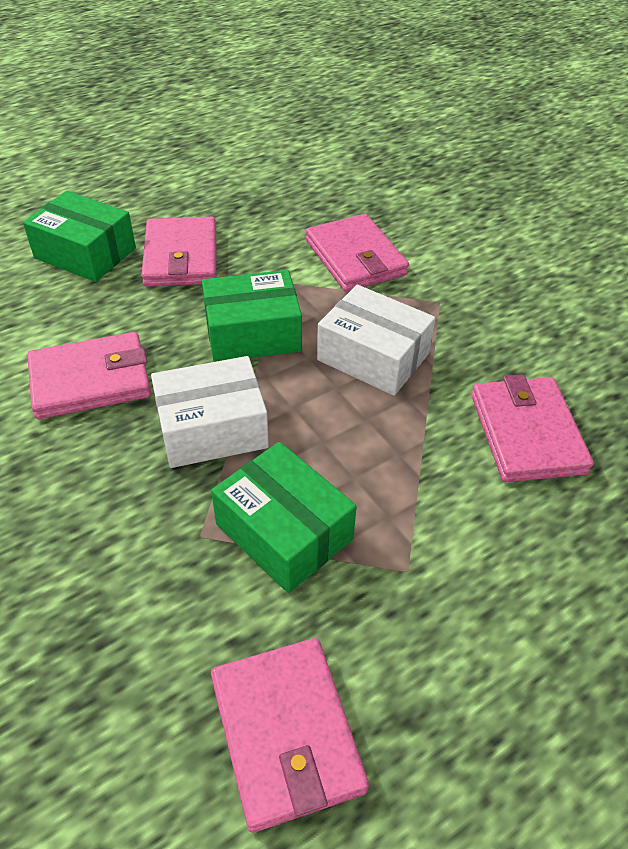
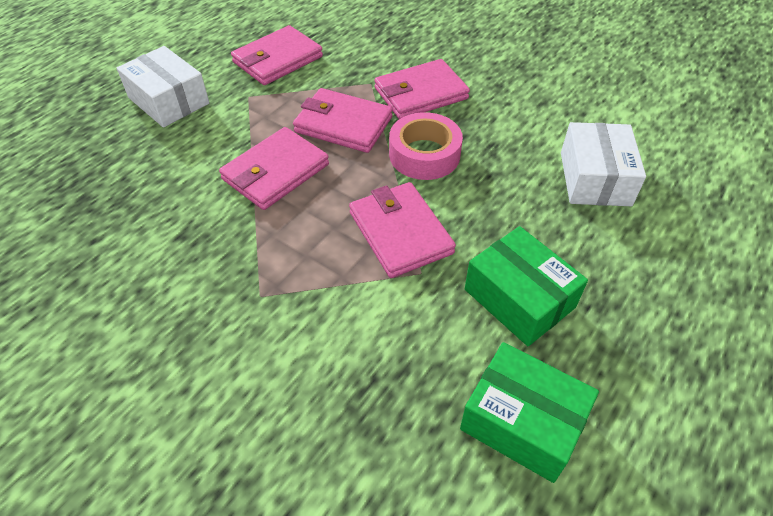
green box: [23,191,136,282] [202,270,302,362] [211,442,357,593] = 3 -> [460,342,599,483] [465,226,588,346] = 2
pink tape: none = 0 -> [389,112,463,180] = 1

